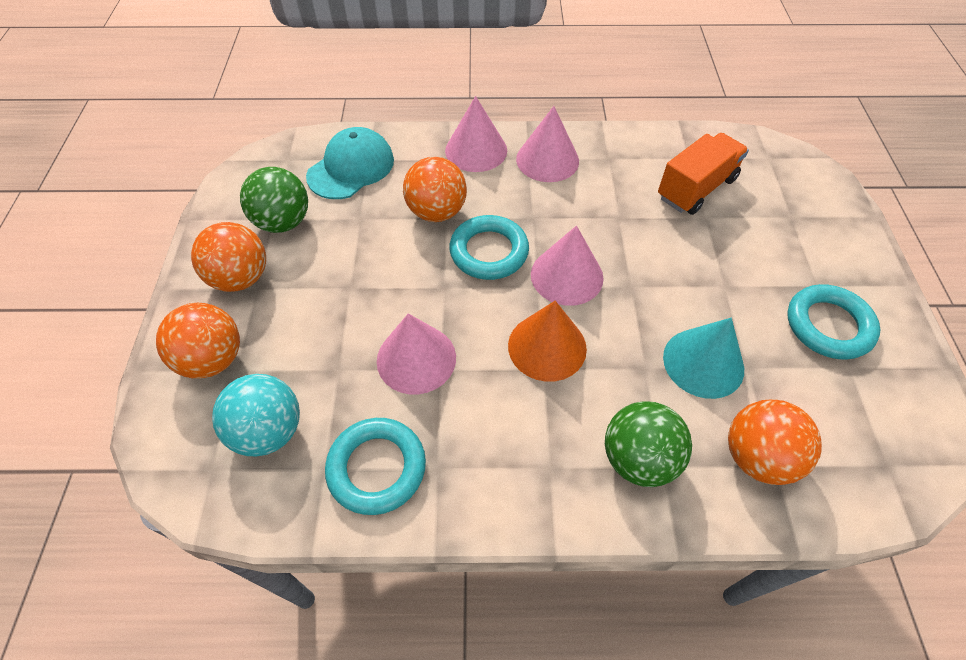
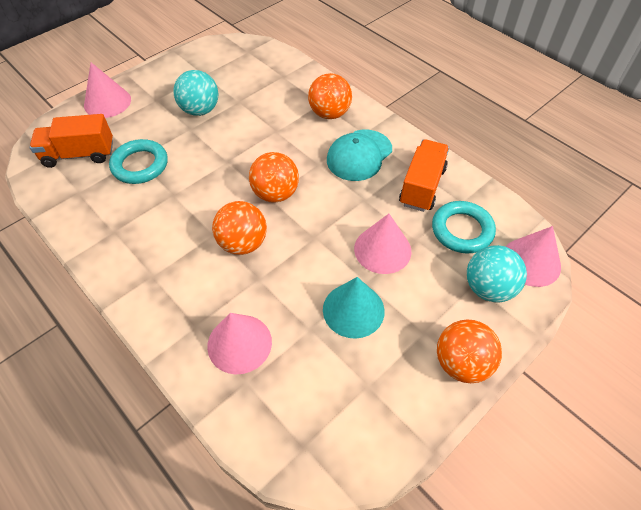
green ball: [240,167,308,233] [605,401,692,487] = 2 -> none = 0
orange cone: [508,301,587,382] = 1 -> none = 0
orange truck: [658,133,749,215] = 1 -> [30,114,113,168] [399,139,449,212] = 2
turquoise ball: [212,374,300,456] = 1 -> [174,70,219,116] [467,245,527,302] = 2
turquoise ring: [325,418,426,515] [449,215,529,280] [787,284,880,360] = 3 -> [109,139,168,184] [432,201,496,253] = 2

